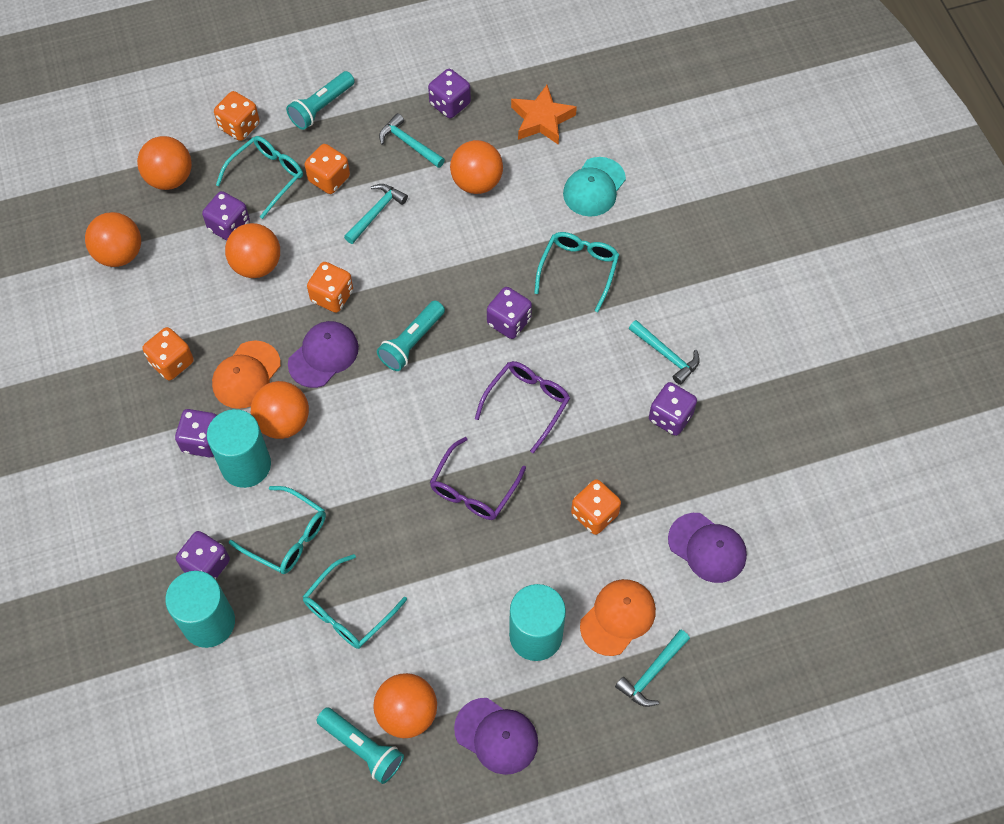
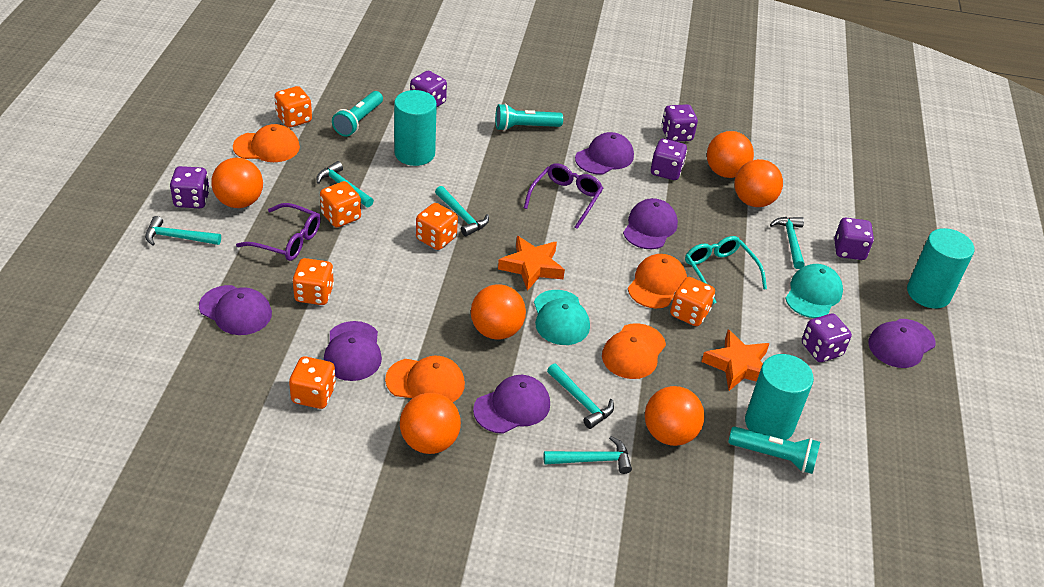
orange cap: [212,341,281,409] [580,579,656,656] = 2 -> [233,124,300,162] [385,356,465,402] [602,323,666,379] [628,254,687,308] = 4
orange dice: [142,327,194,380] [214,91,260,141] [305,144,350,194] [307,262,353,313] [571,479,621,535] = 5 -> [274,86,312,128] [289,356,336,409] [292,258,334,305] [320,181,361,227] [416,203,458,250] [670,277,715,326] = 6
orange star: [511,85,577,145] = 1 -> [498,236,565,291] [701,330,770,391] = 2
purple cap: [288,321,359,388] [454,698,538,775] [668,513,747,583] = 3 -> [199,285,272,335] [324,321,382,381] [473,375,550,434] [575,132,634,175] [623,198,678,249] [868,319,936,368] = 6
turquoise cap: [563,157,626,217] = 1 -> [534,290,590,345] [785,264,843,318] = 2
turquoise glasses: [216,136,303,219] [229,486,326,574] [302,554,407,649] [534,232,619,312] = 4 -> [685,236,767,304] = 1
turquoise hammer: [344,184,408,244] [379,113,445,168] [615,630,690,707] [629,320,700,385] = 4 -> [145,216,221,246] [316,161,374,207] [435,186,489,236] [543,436,632,474] [547,363,614,429] [770,217,805,269] = 6

